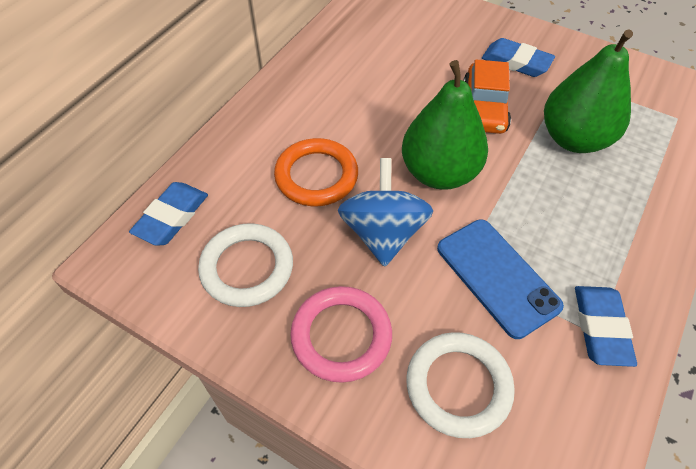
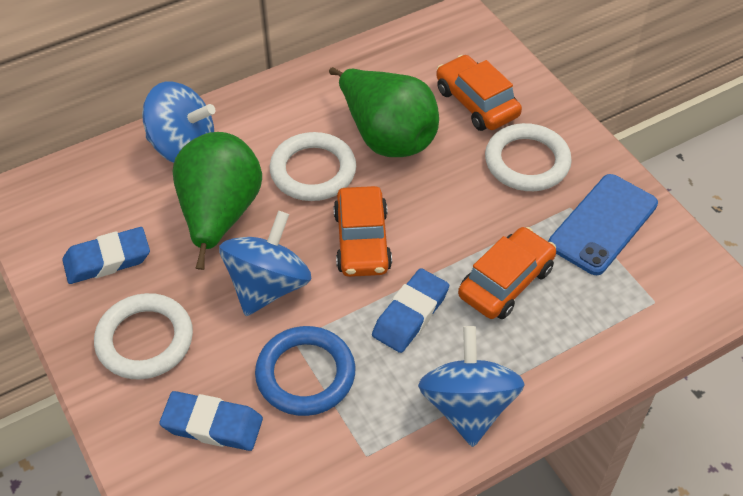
blue ring: none = 0 -> [255,326,355,416] = 1
blue spinning top: [338,158,433,267] = 1 -> [142,82,215,163] [219,211,311,316] [418,326,525,447] = 3
orange car: [463,59,511,134] = 1 -> [333,186,392,277] [436,55,522,131] [458,227,556,319] = 3
orange ring: [274,138,358,206] = 1 -> none = 0
pink ring: [290,286,392,383] = 1 -> none = 0
white ring: [198,223,293,307] [406,332,515,438] = 2 -> [94,293,193,380] [270,132,356,201] [485,123,572,191] = 3

